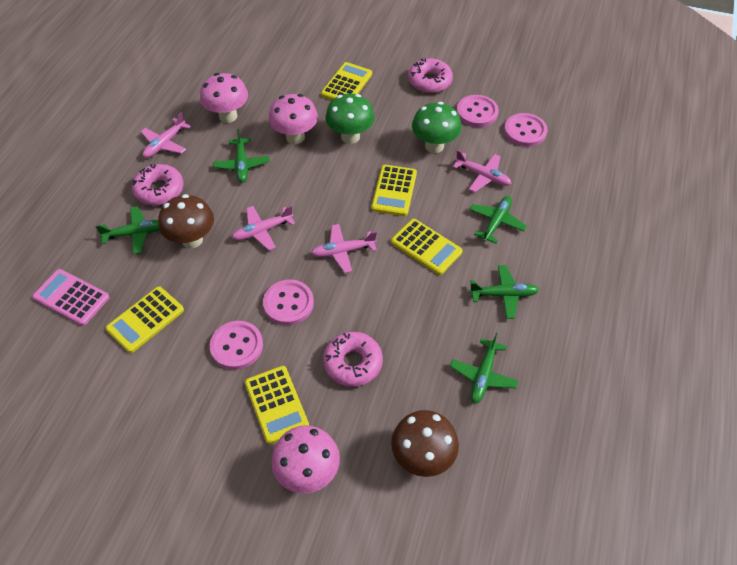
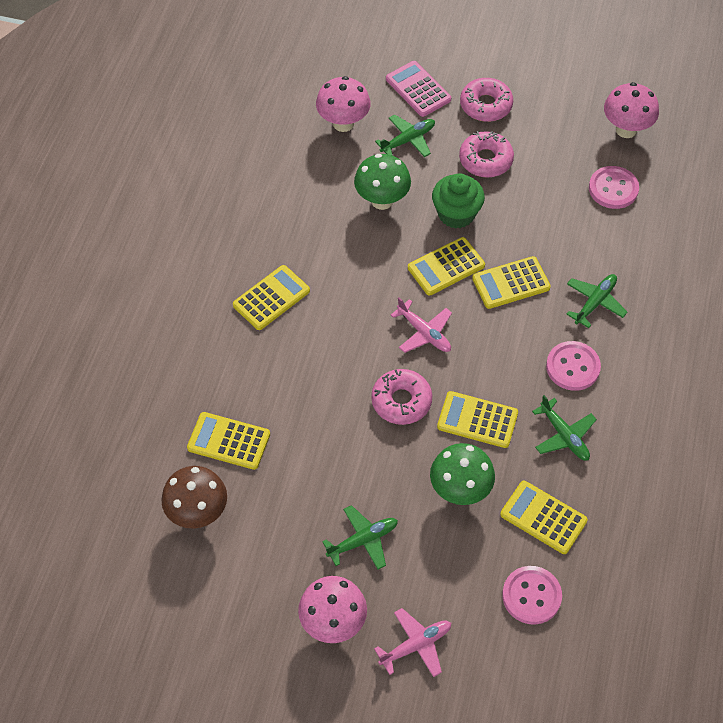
brown mushroom: [158,194,214,249] [391,410,459,477] = 2 -> [161,466,227,529] = 1
green cupcake: none = 0 -> [432,173,485,229] = 1
green plane: [95,206,159,254] [213,129,270,183] [450,333,518,404] [469,196,527,244] [469,265,539,319] = 5 -> [322,505,398,570] [375,114,435,157] [532,395,597,461] [566,274,627,328] = 4
pink button: [210,321,263,370] [263,280,314,325] [457,95,499,127] [504,113,548,147] = 4 -> [502,566,562,625] [546,341,601,391] [589,166,639,209] = 3
pink plane: [141,112,191,158] [232,206,295,250] [311,224,377,273] [453,150,511,192] = 4 -> [374,608,451,677] [391,297,452,353] = 2
yellow calculator: [105,286,184,353] [245,366,309,444] [321,62,372,100] [371,165,417,216] [391,219,463,275] = 5 -> [187,412,270,470] [233,265,310,330] [408,237,485,295] [437,391,518,448] [472,256,551,309] [500,481,588,554] = 6

